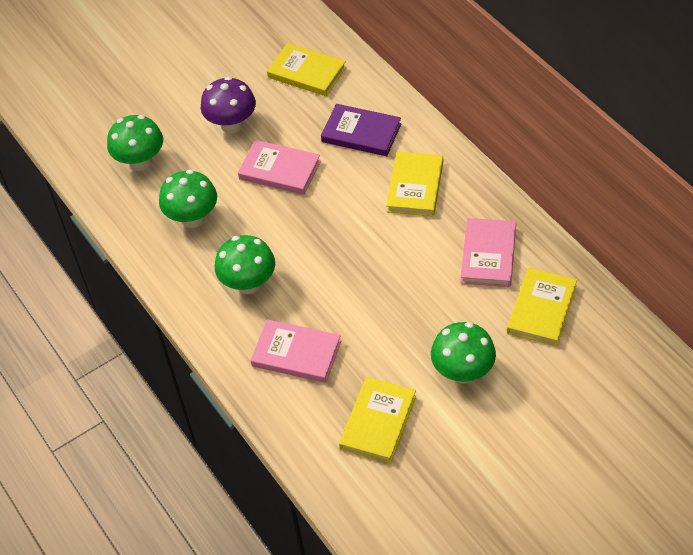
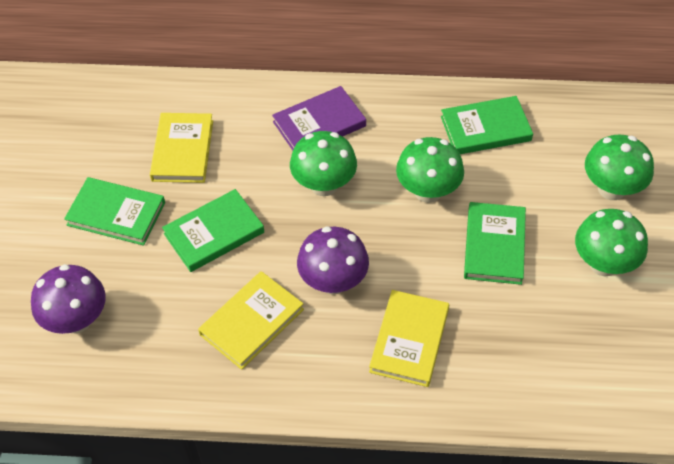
green book: none = 0 -> [64,177,165,246] [162,189,264,272] [441,96,533,154] [464,202,526,285] = 4
pink book: [238,140,321,195] [250,319,341,383] [460,218,516,287] = 3 -> none = 0
purple mushroom: [201,76,256,133] = 1 -> [31,264,106,334] [297,227,369,295] = 2
yellow book: [267,43,346,96] [339,377,416,464] [386,151,443,216] [507,268,577,346] = 4 -> [150,113,213,183] [198,271,304,370] [369,290,449,387] = 3

